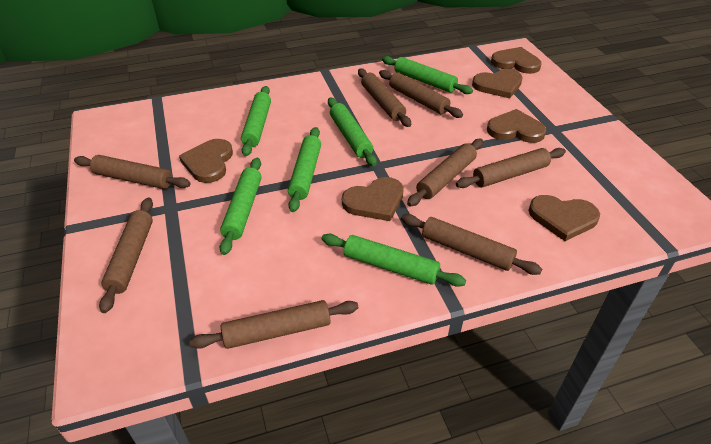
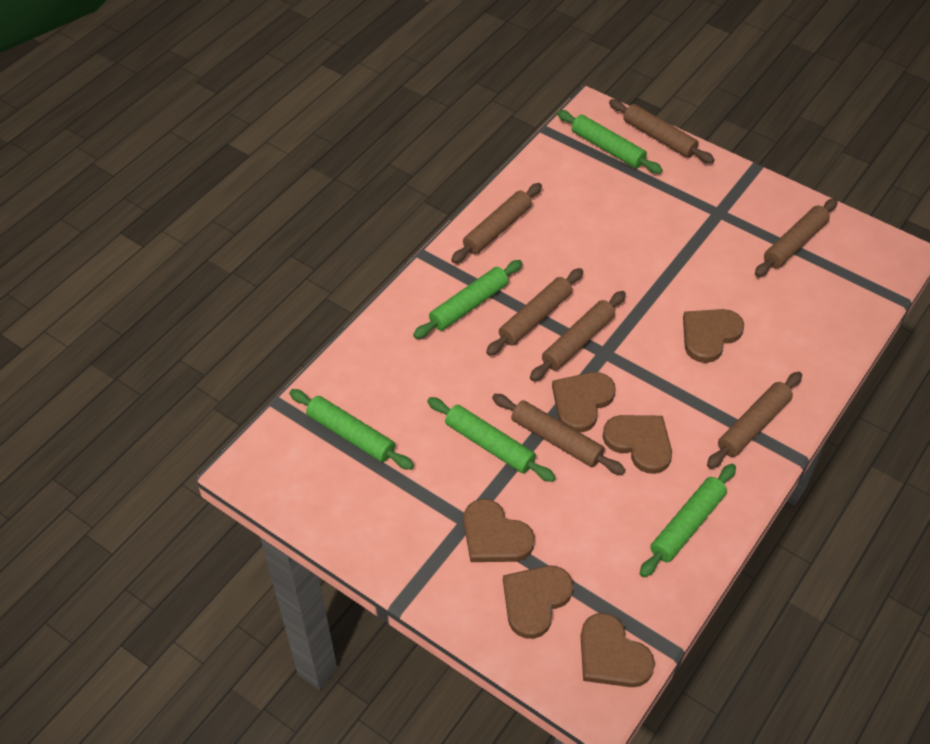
brown rolling pin: [74,155,191,189] [99,197,153,313] [189,300,358,349] [358,68,411,127] [379,70,463,118] [401,214,542,275] [407,139,483,206] [456,148,566,188] = 8 -> [451,183,542,263] [486,268,583,356] [492,394,625,475] [530,291,626,381] [609,99,715,163] [707,372,802,469] [755,198,838,277] = 7
green rolling pin: [219,158,262,255] [241,86,271,156] [288,127,321,212] [321,234,466,287] [328,98,377,166] [382,56,473,94] = 6 -> [289,389,414,470] [413,260,523,339] [427,397,556,482] [557,110,663,174] [640,464,736,578] = 5

